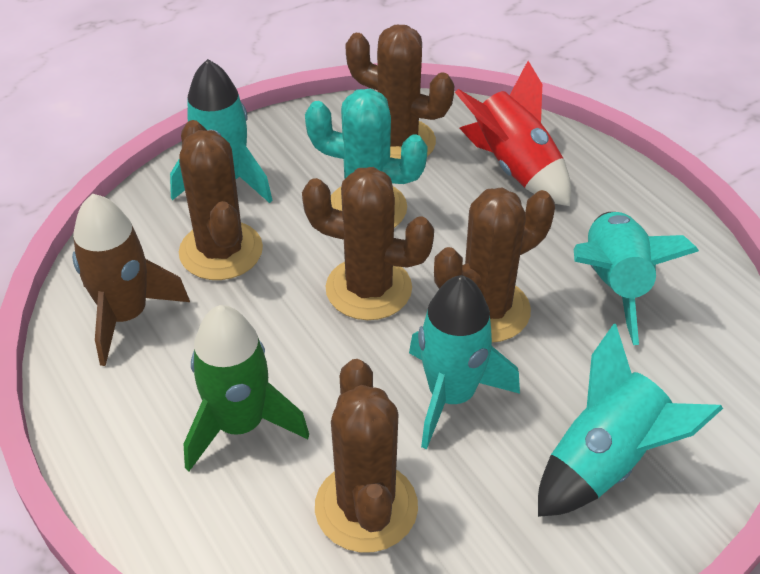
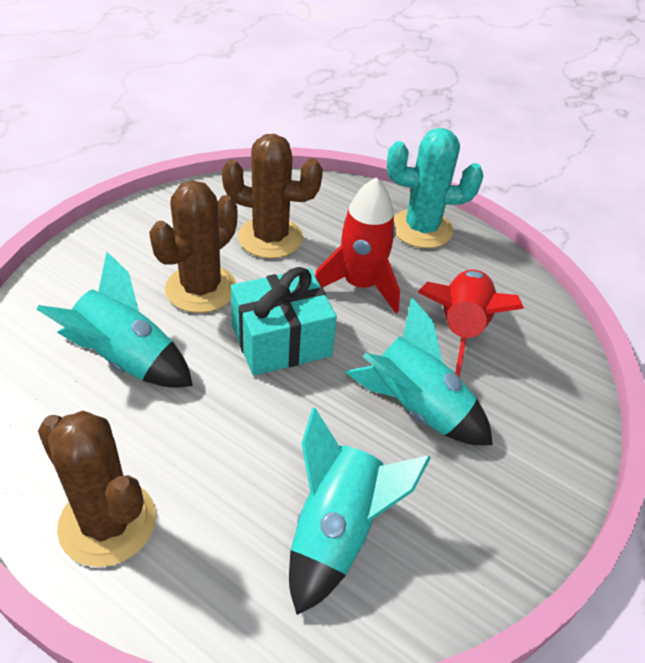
brown cactus: [179,120,263,280] [302,167,434,320] [315,359,418,553] [345,25,454,159] [434,187,555,343] = 5 -> [38,411,156,567] [149,181,238,313] [222,134,323,258] = 3
brown rocket: [72,194,190,366] = 1 -> none = 0
green rocket: [183,305,309,471] = 1 -> none = 0
red rocket: [455,61,571,206] = 1 -> [315,178,400,313] [417,270,524,378] = 2
turquoise gift: none = 0 -> [231,267,337,376] = 1
turquoise rocket: [170,59,272,203] [409,275,520,449] [538,324,723,517] [574,212,699,345] = 4 -> [36,252,193,388] [289,408,431,615] [346,298,493,445] = 3

